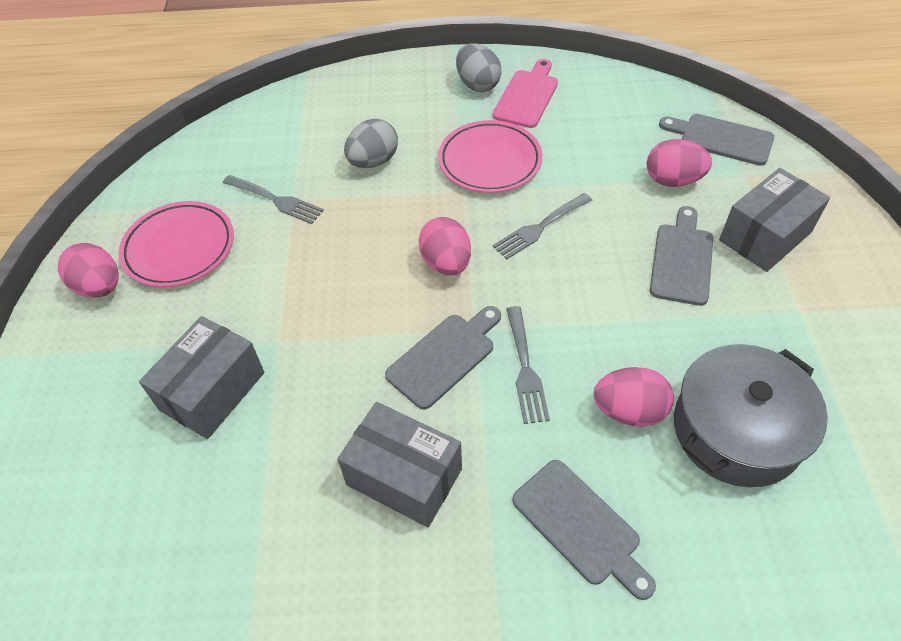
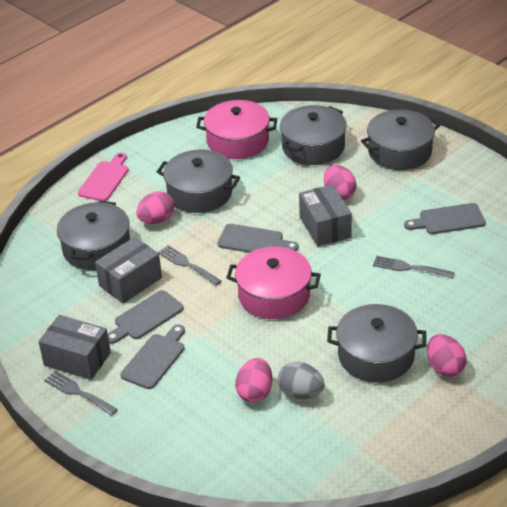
grey egg: [344,119,398,168] [456,43,502,92] = 2 -> [278,362,325,399] = 1
grey pot: [674,344,828,487] = 1 -> [57,201,130,270] [157,150,240,213] [280,105,347,165] [327,304,426,383] [361,110,440,170] = 5
pink plate: [119,201,234,287] [438,120,543,193] = 2 -> none = 0
pink pot: none = 0 -> [196,100,277,159] [226,247,321,319] = 2

